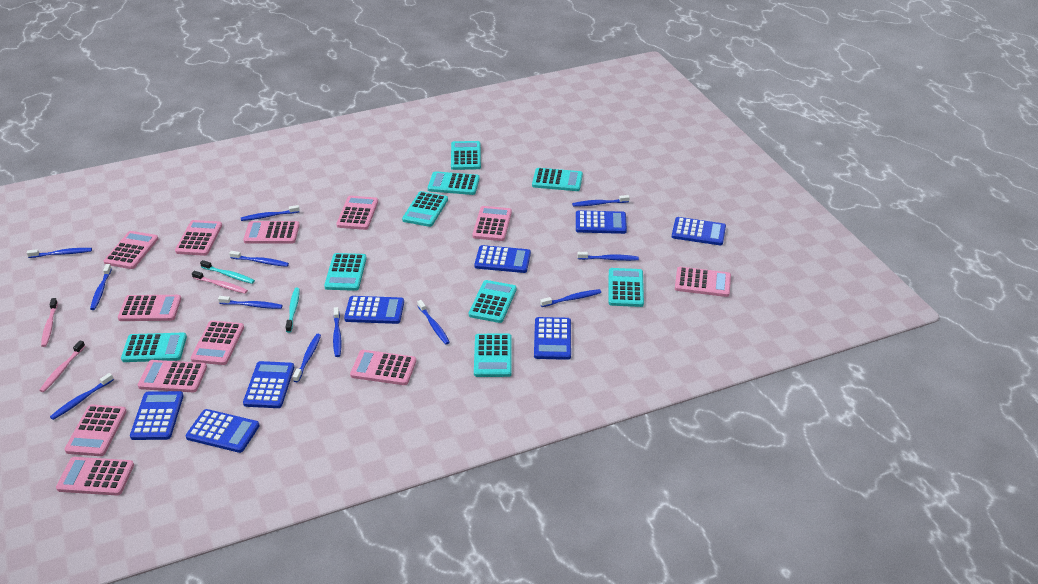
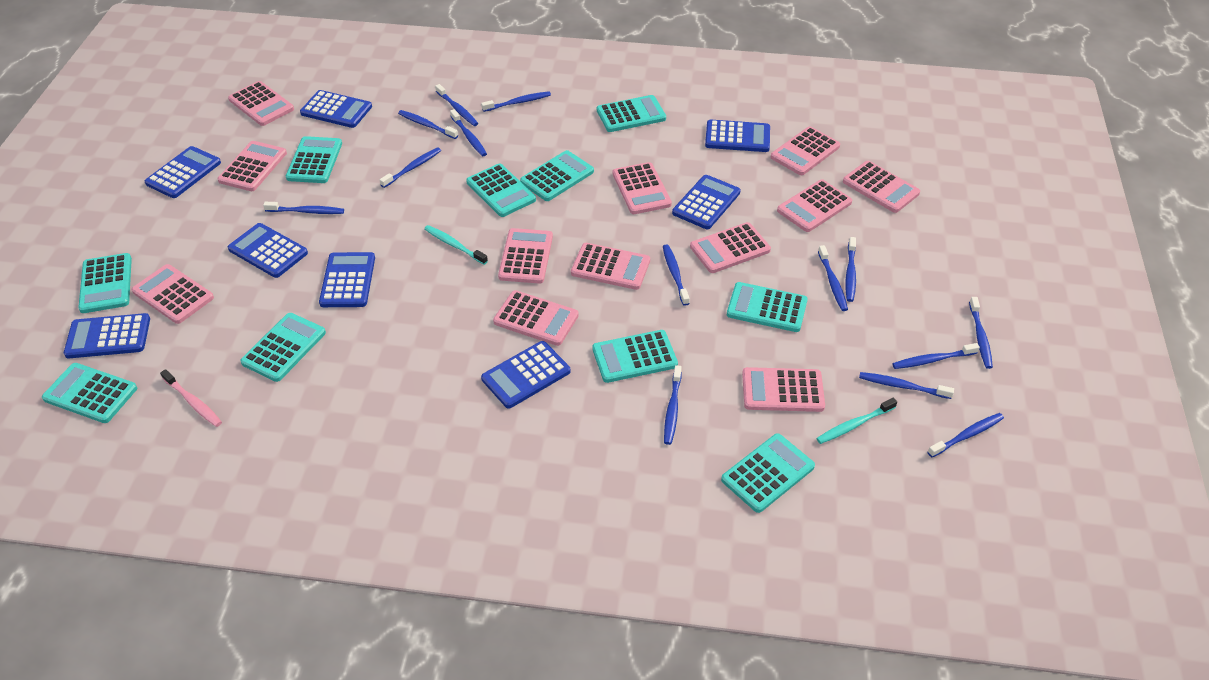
blue toothbrush: [27,248,92,258] [50,373,114,420] [90,264,112,310] [218,296,283,309] [229,251,289,267] [241,205,300,221] [293,334,321,382] [333,307,341,357] [417,300,450,345] [540,289,601,307] [572,195,630,207] [577,252,639,261] = 12 -> [263,202,344,214] [380,147,441,188] [398,110,458,139] [435,84,478,126] [450,109,487,156] [481,91,551,112] [663,244,690,306] [664,365,682,445] [818,245,848,311] [845,237,856,302] [859,372,954,399] [892,343,980,369] [928,413,1004,457] [969,297,993,369] = 14
pink toothbrush: [39,340,85,392] [41,298,58,347] [192,271,248,294] = 3 -> [160,369,222,427] = 1
turquoise calculator: [121,333,187,362] [324,253,367,291] [402,191,448,227] [428,171,480,195] [451,141,481,170] [469,280,517,323] [474,334,512,377] [532,168,583,191] [609,268,644,307] = 9 -> [42,363,137,423] [78,253,132,313] [240,313,326,382] [286,136,342,183] [466,164,536,217] [520,150,594,201] [592,330,678,383] [597,95,666,132] [721,433,815,513] [727,282,808,332] = 10

